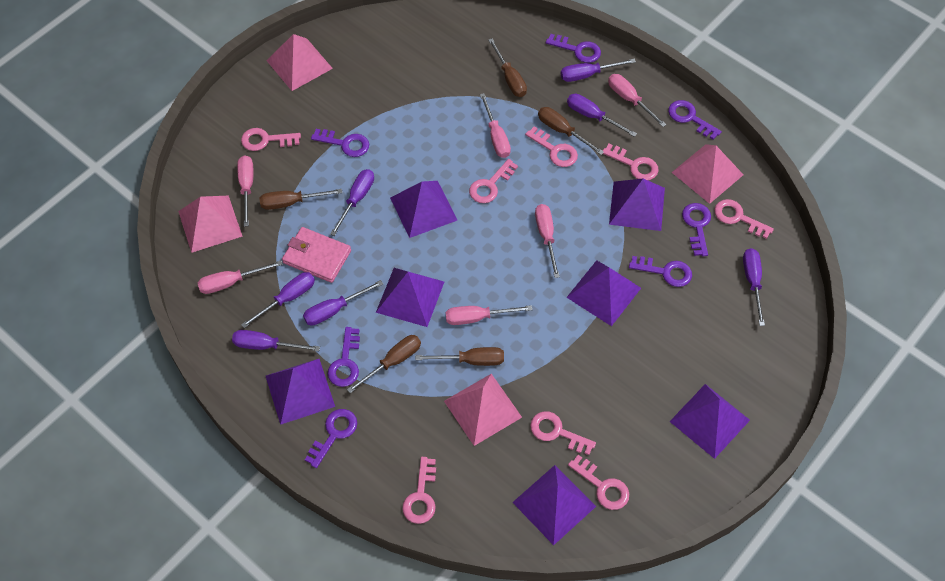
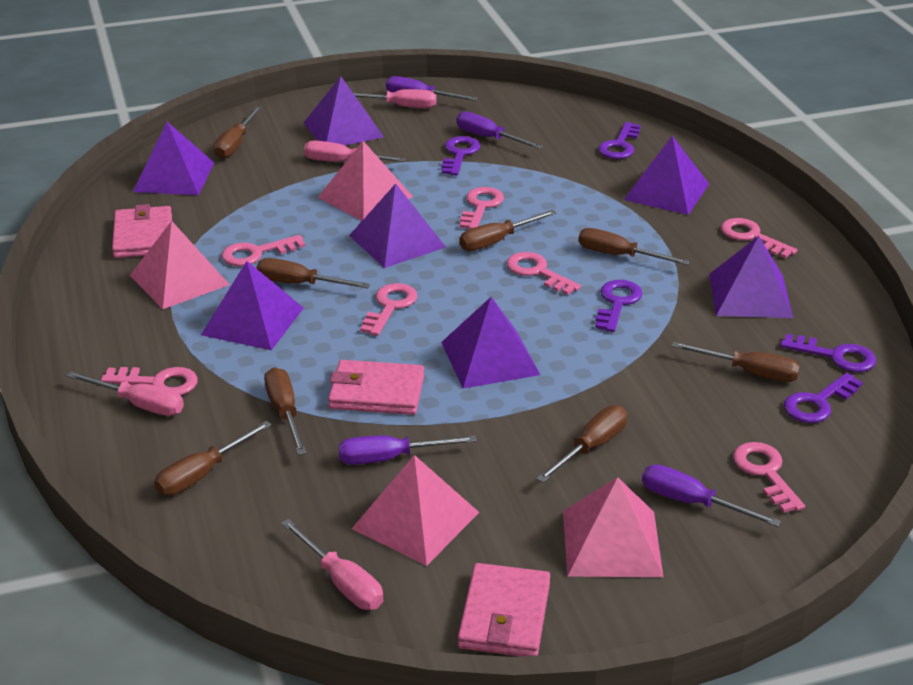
brown screwdriver: [260,189,342,210] [347,335,421,393] [415,347,504,366] [488,38,527,97] [538,107,604,155] = 5 -> [154,421,272,496] [213,107,261,159] [256,258,370,289] [264,367,307,455] [459,210,557,251] [536,405,627,483] [578,228,690,265] [672,342,800,382] = 8
pink key: [241,128,301,151] [402,457,436,524] [469,159,518,203] [525,126,578,167] [530,411,596,455] [568,455,629,510] [603,144,659,180] [714,199,774,239] = 8 -> [101,367,198,395] [221,235,305,266] [360,283,417,336] [459,187,504,230] [506,252,581,295] [721,218,797,259] [733,442,805,513] = 7
pink screwdriver: [198,260,283,294] [237,155,254,227] [446,305,532,325] [480,93,511,158] [535,204,560,278] [608,74,666,127] = 6 -> [67,371,184,416] [281,519,383,610] [304,141,406,162] [353,89,436,108] = 4
pink wallet: [282,227,351,283] = 1 -> [112,204,172,258] [328,360,424,415] [458,563,550,656] = 3
purple key: [305,409,357,468] [311,129,369,157] [328,327,360,387] [546,34,601,63] [629,256,692,287] [668,100,722,140] [682,203,711,256] = 7 -> [442,136,480,176] [595,280,643,332] [598,122,641,159] [780,334,876,372] [784,373,863,423] = 5
purple screwdriver: [232,330,320,351] [241,272,315,328] [303,280,383,325] [330,169,374,236] [560,58,636,82] [567,94,637,137] [743,248,765,326] = 7 -> [339,435,477,465] [386,76,478,101] [457,111,543,149] [642,464,781,527] = 4

